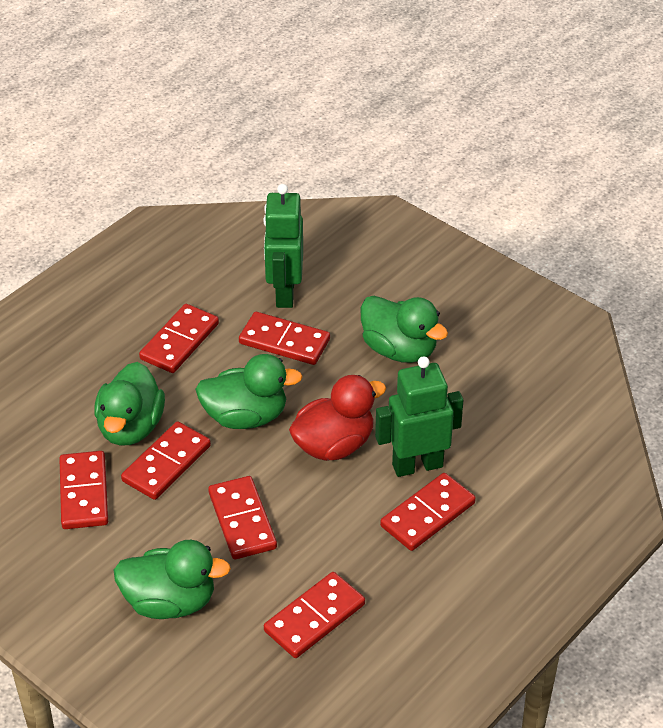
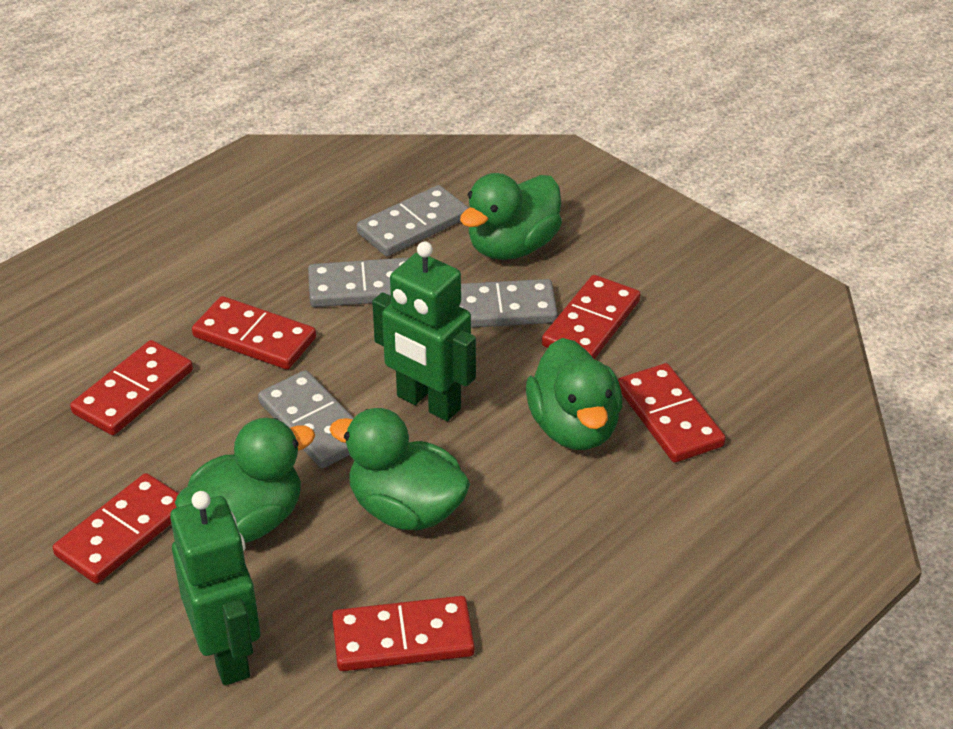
grey domino: none = 0 -> [258,370,354,468] [308,257,410,307] [357,185,468,256] [459,279,558,328] = 4
red domino: [59,451,108,529] [121,421,211,500] [139,304,219,373] [208,476,277,559] [239,312,330,365] [264,572,365,658] [380,473,476,551] = 7 -> [53,473,179,584] [70,340,193,435] [192,296,316,369] [332,596,475,671] [542,275,640,359] [618,363,726,463] = 6
red duck: [289,375,386,461] = 1 -> none = 0

